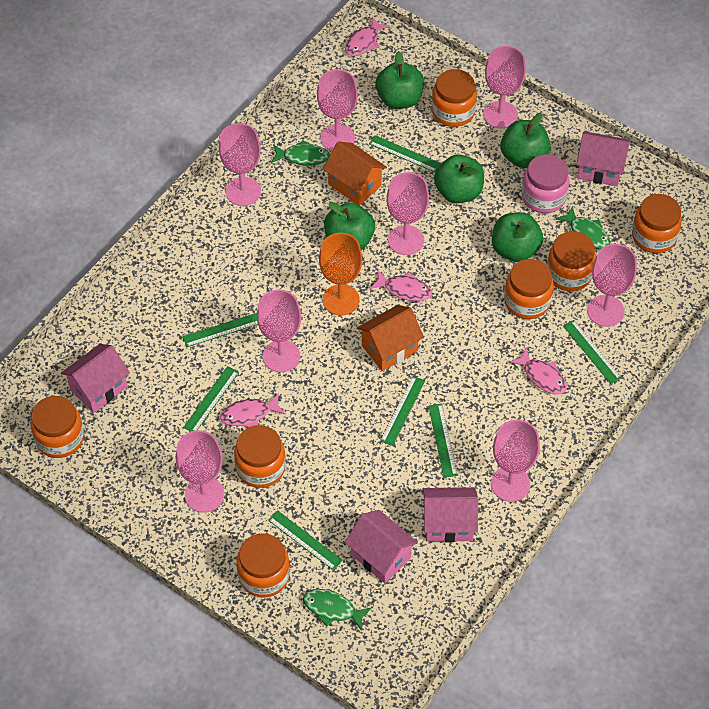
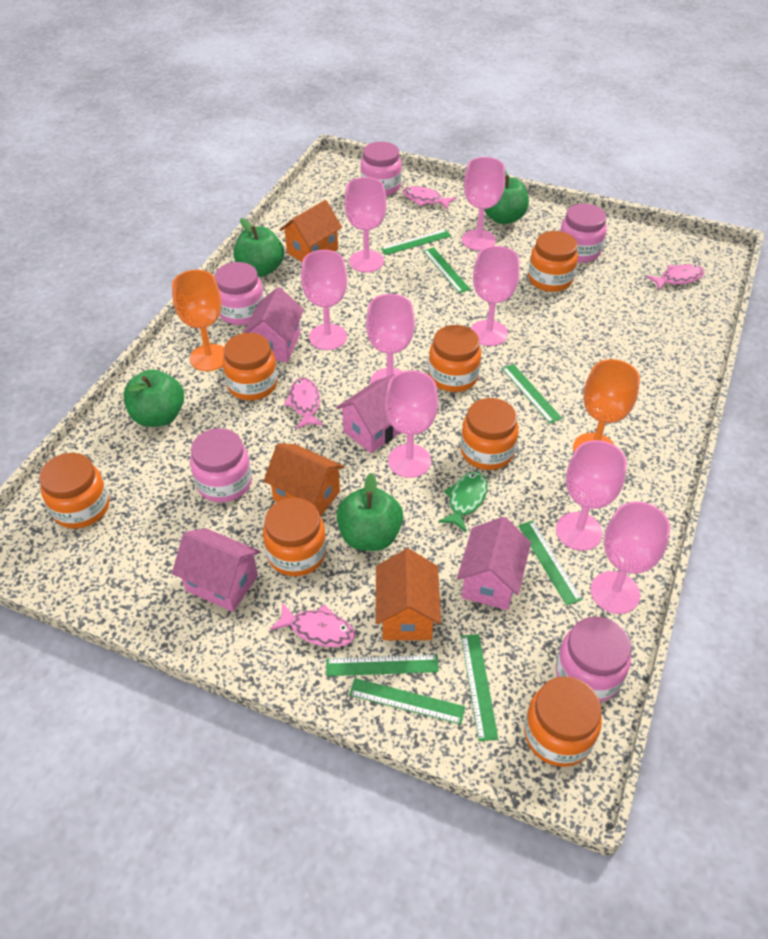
green apple: [324,202,375,250] [376,51,424,109] [434,155,484,203] [492,212,543,262] [501,113,551,168] = 5 -> [123,369,184,427] [233,218,284,277] [337,473,403,551] [484,170,529,224] = 4
green fish: [271,140,330,165] [303,589,372,631] [556,206,610,249] = 3 -> [438,471,488,532] = 1
orange goblet: [319,233,362,316] = 1 -> [172,270,224,371] [573,359,640,452] = 2
orange house: [323,142,387,206] [357,305,424,371] = 2 -> [264,443,345,517] [280,200,342,262] [376,549,441,640] = 3
pink jar: [522,154,569,213] = 1 -> [190,428,252,502] [214,262,264,325] [361,142,402,196] [556,617,631,702] [560,204,607,263] = 5

